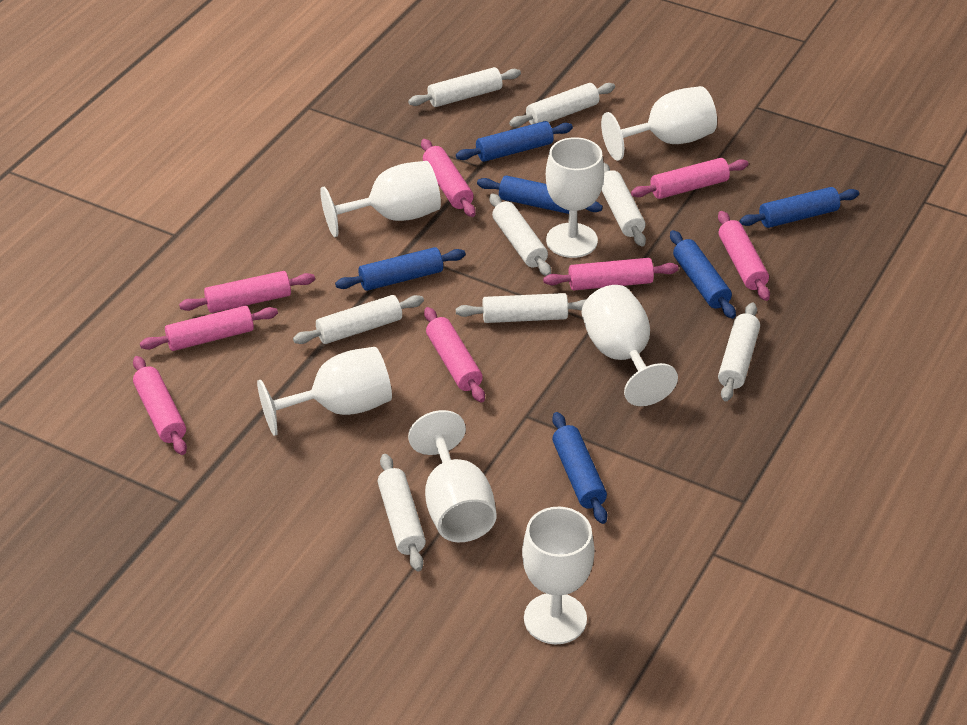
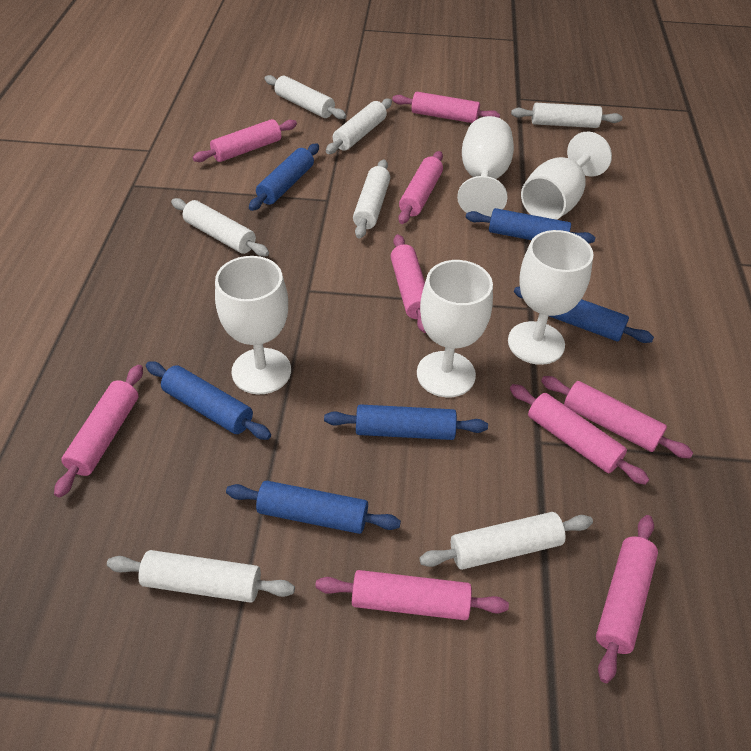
pink rolling pin: [133,356,187,455] [140,306,278,351] [179,271,315,313] [421,139,476,217] [424,307,485,402] [543,258,679,290] [631,158,749,199] [718,211,770,301] = 8 -> [54,365,143,498] [193,119,297,162] [315,570,509,620] [391,234,426,333] [392,92,500,123] [398,151,443,224] [510,384,649,485] [541,376,693,459] [596,515,658,683] = 9
white goblet: [257,347,392,436] [320,161,441,237] [408,410,497,542] [522,507,595,644] [546,137,604,258] [582,285,678,406] [601,86,717,161] = 7 -> [215,256,291,394] [417,260,493,397] [457,116,514,217] [508,230,593,365] [521,132,612,220] = 5
white rolling pin: [293,295,424,344] [377,454,426,571] [408,67,521,107] [456,293,586,323] [490,194,551,276] [509,83,615,127] [601,162,646,247] [718,303,760,401] = 8 -> [107,550,295,603] [171,198,269,256] [265,75,346,119] [326,99,392,154] [353,160,390,239] [419,512,593,570] [511,103,623,128] = 7

